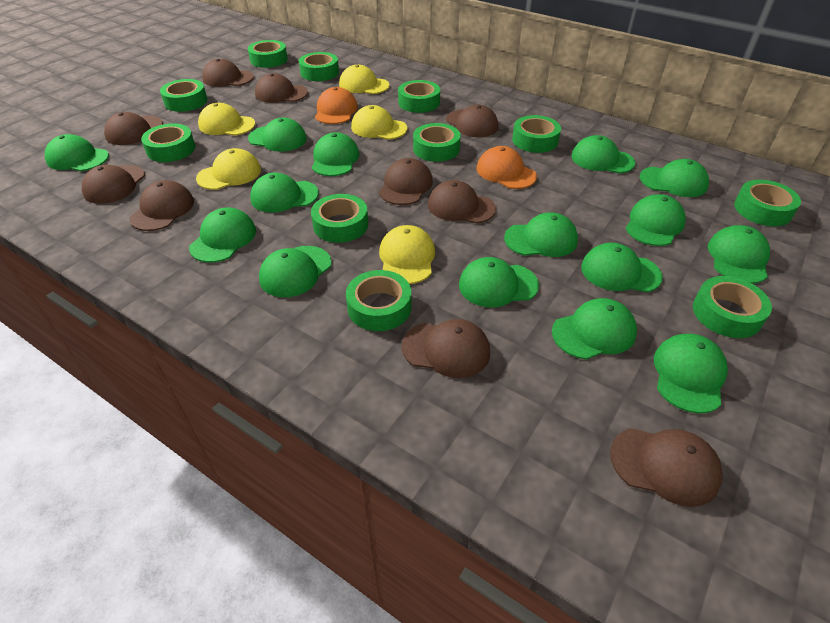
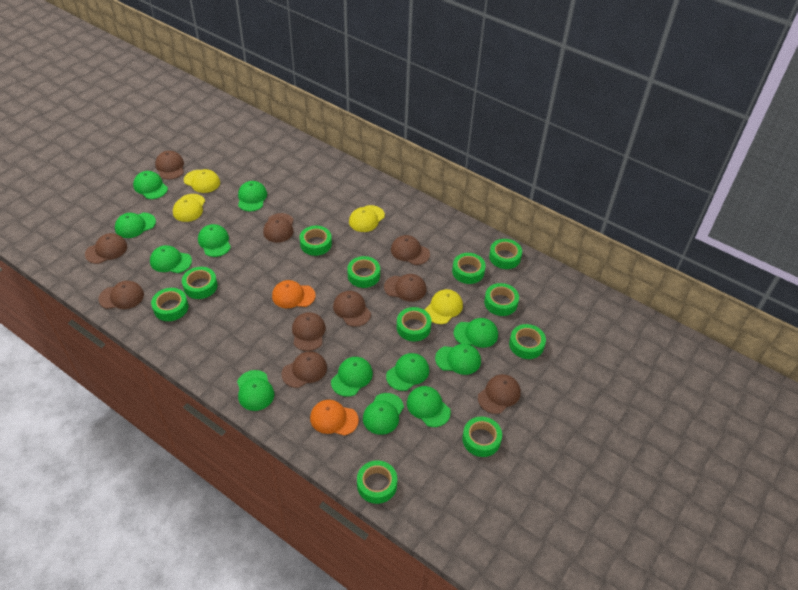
green cap: [45,134,109,171] [189,208,256,263] [248,118,307,152] [250,173,319,213] [259,246,332,297] [312,132,359,176] [459,257,539,307] [504,212,578,257] [552,298,637,360] [571,135,635,174] [581,243,663,292] [625,194,686,246] [640,159,709,197] [654,334,728,413] [708,225,770,284] = 15 -> [115,213,156,238] [133,171,168,199] [150,245,192,273] [198,224,231,257] [237,370,274,411] [238,181,267,211] [331,357,373,397] [363,393,404,435] [386,353,429,391] [407,386,451,427] [435,344,481,375] [453,318,498,348] = 12
yellow cap: [196,148,261,190] [198,103,255,136] [339,65,389,94] [351,105,407,140] [379,225,435,284] = 5 -> [173,194,205,222] [184,169,220,193] [349,205,385,232] [425,289,463,324] = 4

